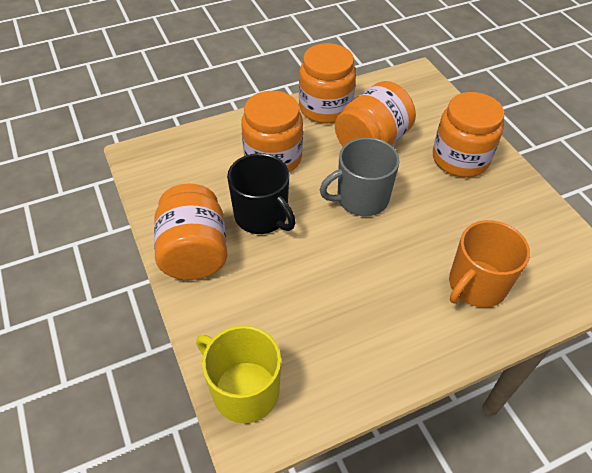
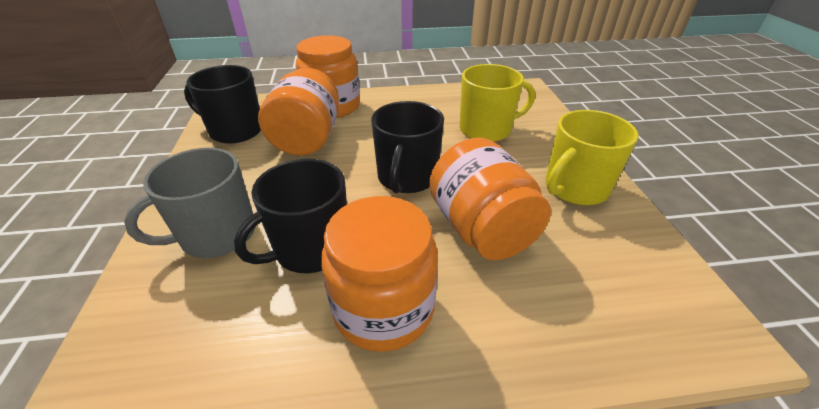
black mug: [227,153,296,234] = 1 -> [184,65,261,144] [234,159,347,273] [371,101,444,193] = 3
orange jar: [154,183,228,280] [241,91,303,172] [299,43,356,124] [335,81,416,146] [433,92,504,177] = 5 -> [258,68,339,156] [296,35,360,118] [321,196,438,352] [429,138,551,260] = 4
orange mug: [449,220,530,308] = 1 -> none = 0
yellow mug: [196,325,281,423] = 1 -> [460,64,535,142] [545,110,639,205] = 2

